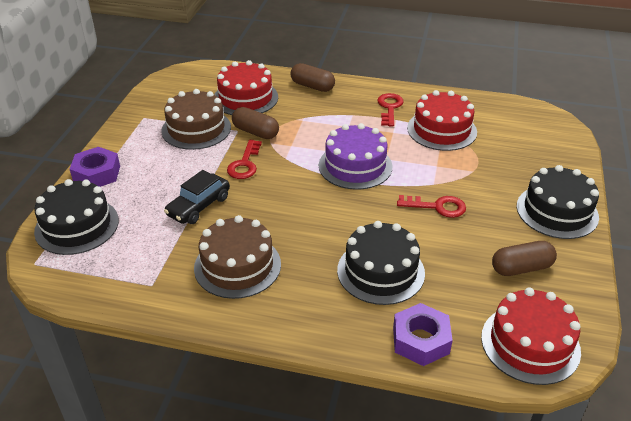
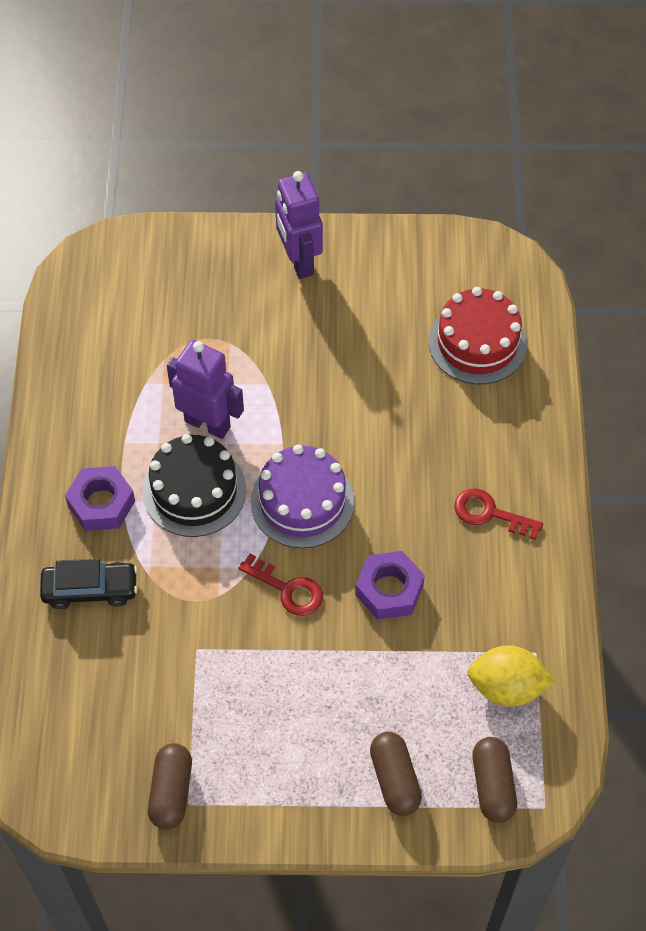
black cake: [34,179,119,255] [337,221,425,305] [517,165,599,239] = 3 -> [143,434,246,537] = 1
brown cake: [161,89,231,150] [194,215,281,299] = 2 -> none = 0
purple robot: none = 0 -> [167,340,244,439] [275,171,323,279] = 2
red cake: [214,60,278,115] [407,90,477,151] [481,288,581,385] = 3 -> [429,287,527,384] = 1
red key: [227,140,262,179] [378,93,403,127] [397,195,466,218] = 3 -> [238,553,323,616] [454,489,543,540] = 2
yellow lemon: none = 0 -> [467,645,555,707] = 1

